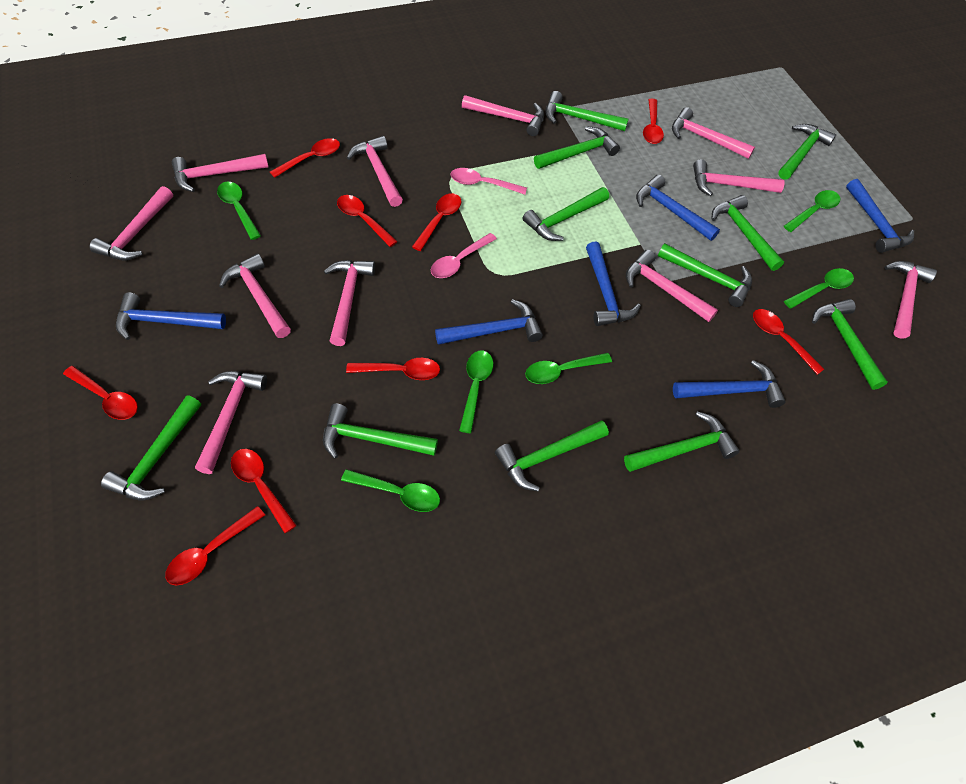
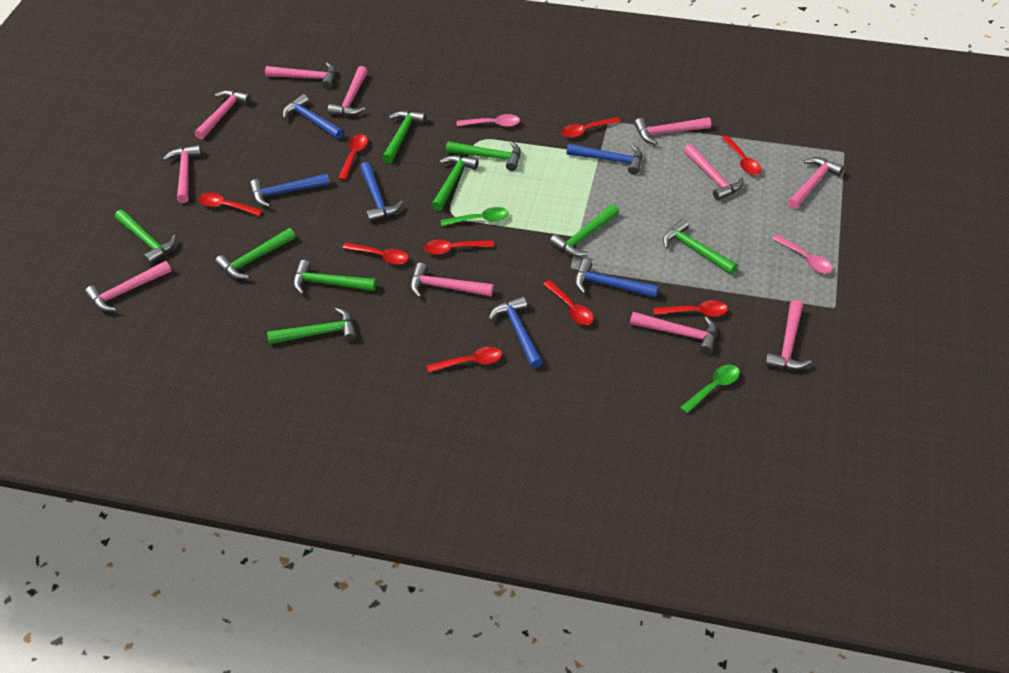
green hammer: [101,395,201,500] [323,404,438,459] [495,420,609,491] [523,187,609,241] [534,126,620,169] [545,91,628,131] [624,412,740,472] [658,243,752,307] [712,195,784,271] [778,124,836,180] [812,299,888,390] = 11 -> [115,210,176,265] [215,228,296,279] [267,308,357,344] [293,260,376,295] [382,111,426,164] [431,155,479,211] [446,141,521,171] [550,204,619,257] [663,219,738,275] = 9
green spoon: [217,181,261,240] [341,469,440,512] [459,351,493,433] [525,353,612,384] [784,190,840,232] [784,268,854,309] = 6 -> [440,207,509,226] [680,364,740,414] = 2

